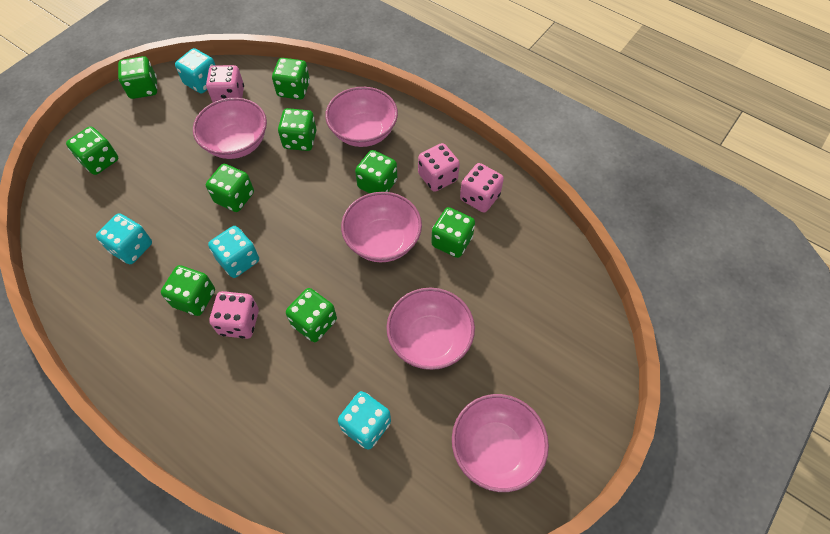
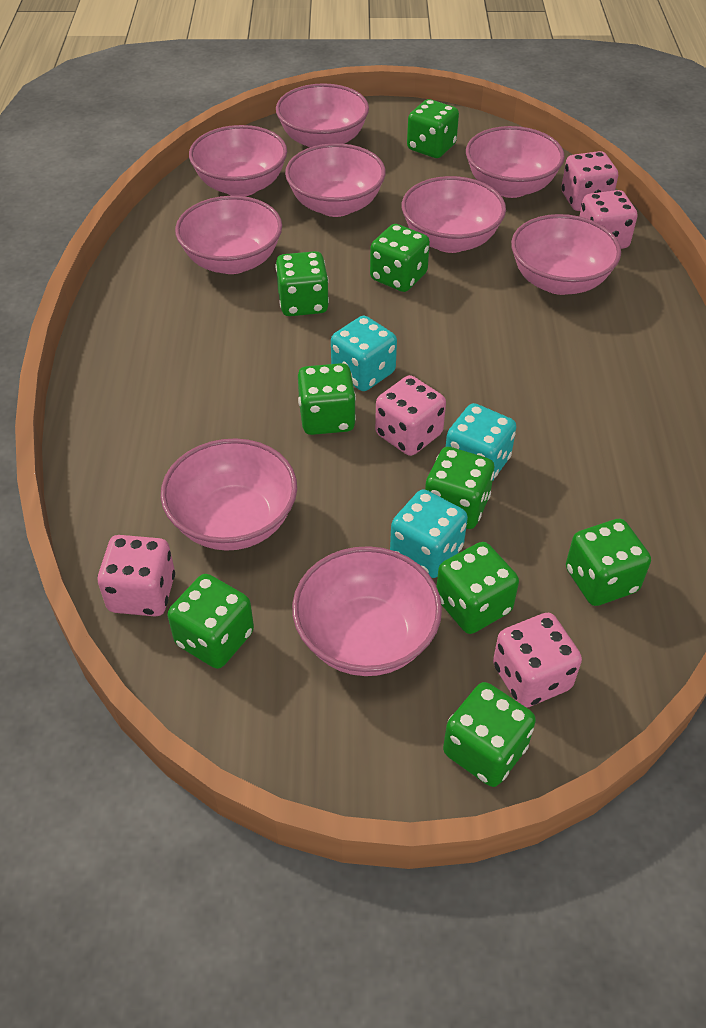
pink bowl: [193,98,267,159] [325,87,398,147] [341,192,422,262] [386,287,475,370] [452,394,549,492] = 5 -> [161,438,297,551] [175,196,282,274] [189,125,287,196] [276,83,369,148] [285,143,386,217] [292,546,442,676] [402,176,506,253] [466,126,565,198] [511,214,621,295] = 9
pink dice: [206,65,244,102] [209,291,259,339] [418,143,460,192] [460,163,504,212] = 4 -> [98,535,175,616] [375,375,446,456] [493,613,582,708] [561,151,618,211] [580,190,637,249] = 5
turquoise dice: [96,213,152,264] [175,48,216,93] [208,226,259,278] [338,391,391,450] = 4 -> [331,316,397,391] [390,489,468,578] [446,403,516,482] = 3

